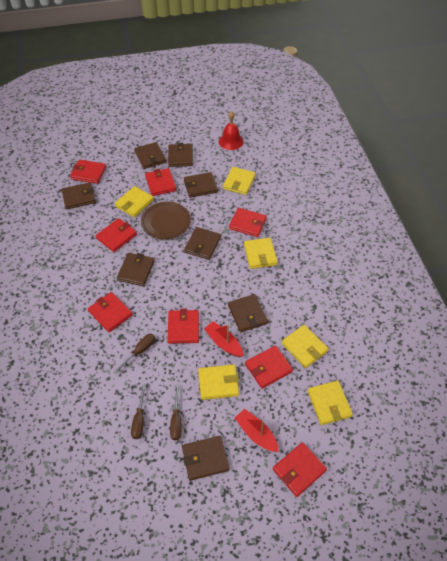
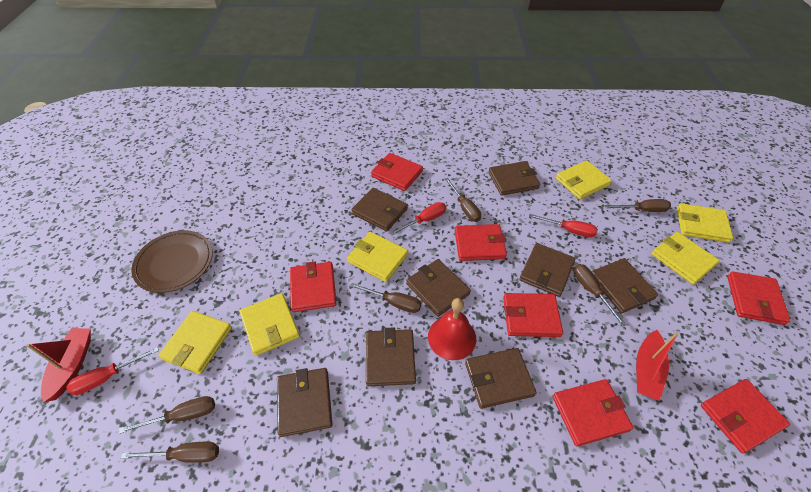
brown screwdriver: [114,334,155,373] [131,384,146,439] [170,385,181,440] = 3 -> [119,396,215,434] [121,442,219,463] [350,283,421,313] [445,178,481,222] [574,264,626,326] [605,199,671,212] = 6
red screwdriver: none = 0 -> [66,347,159,395] [390,202,446,235] [529,214,598,238] = 3
red wallet: [70,159,106,184] [88,292,133,332] [96,218,137,252] [145,168,177,196] [167,309,199,344] [229,208,267,237] [245,346,293,389] [273,442,327,497] = 8 -> [290,261,336,312] [371,153,423,191] [455,224,507,261] [503,293,563,337] [553,379,634,446] [701,379,790,453] [727,271,791,325] = 7

